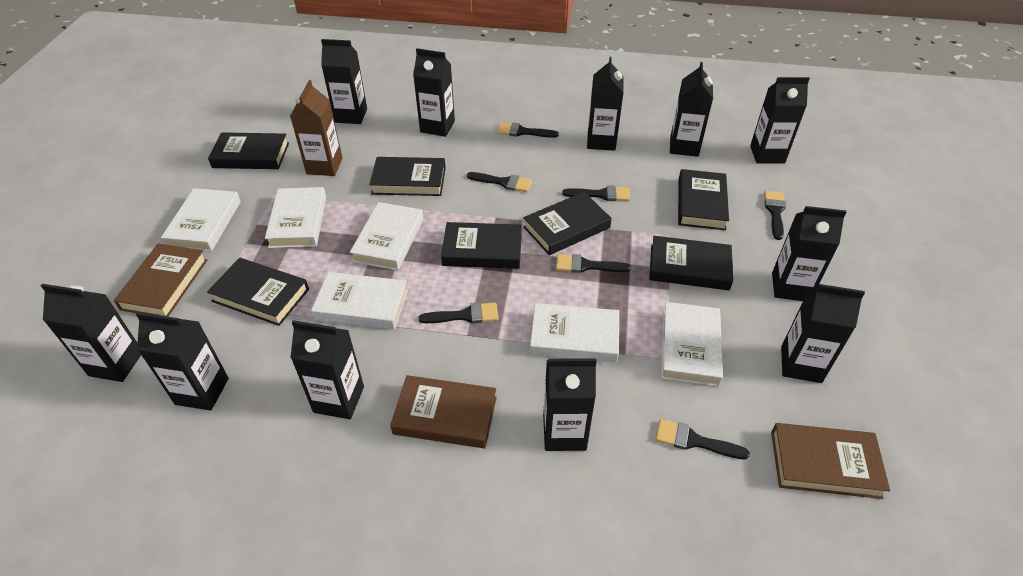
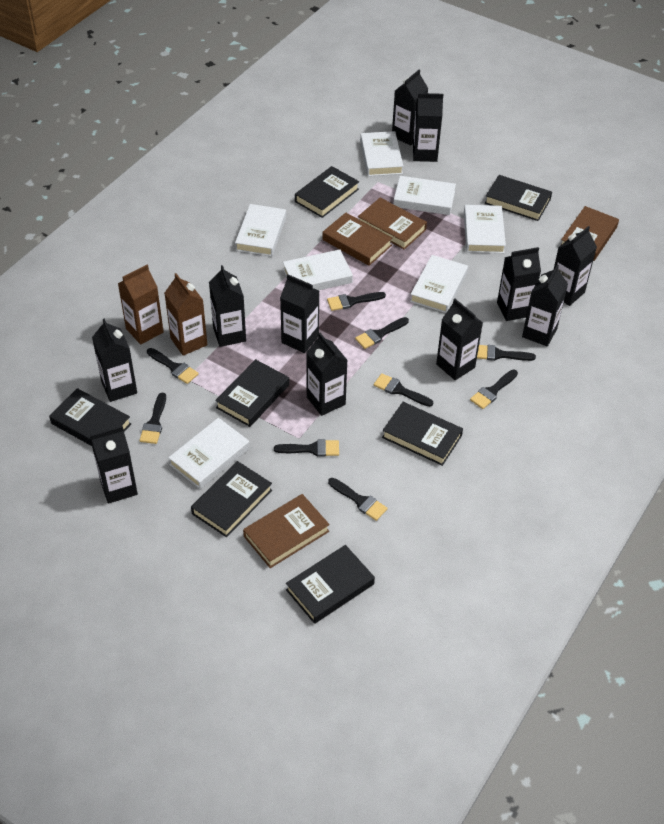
black brush: [419,302,498,324] [467,172,532,192] [497,122,559,138] [556,254,631,273] [562,185,630,201] [655,419,750,460] [764,191,786,240] = 7 -> [139,393,166,444] [147,348,198,384] [274,439,339,457] [327,292,386,311] [328,478,388,521] [355,317,409,349] [374,373,433,407] [470,370,518,409] [477,345,536,361] = 9
brown book: [114,243,207,317] [390,375,497,448] [771,423,890,499] = 3 -> [243,494,330,568] [322,213,392,266] [358,198,427,250] [560,206,619,261] = 4
brown carton: [290,80,343,176] = 1 -> [118,265,164,344] [165,273,207,356] = 2
white book: [161,188,241,252] [265,187,326,248] [311,272,408,330] [350,202,424,271] [530,303,619,363] [661,302,723,387] = 6 -> [168,418,250,489] [235,204,286,256] [283,249,353,290] [360,131,403,176] [393,176,456,215] [410,255,468,313] [464,205,506,253] = 7

